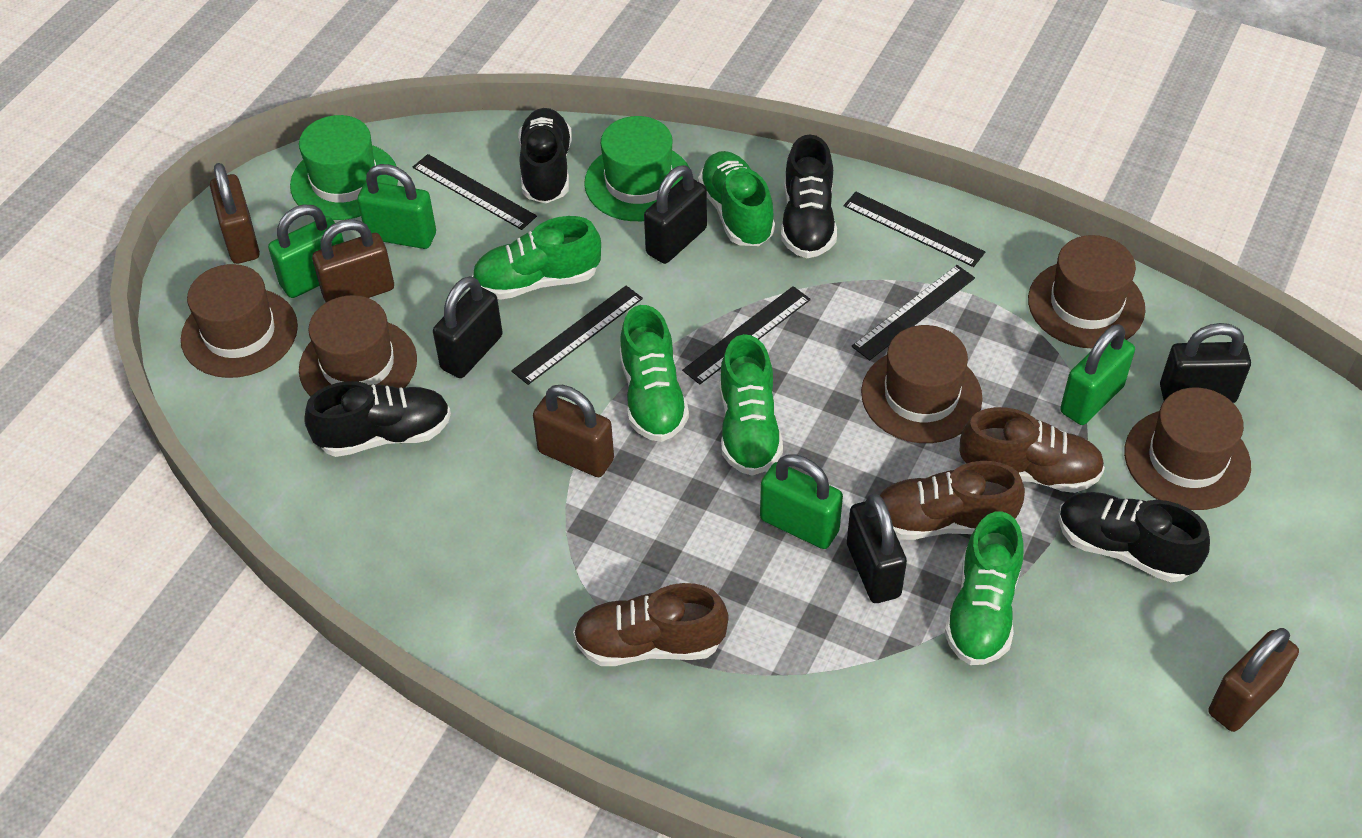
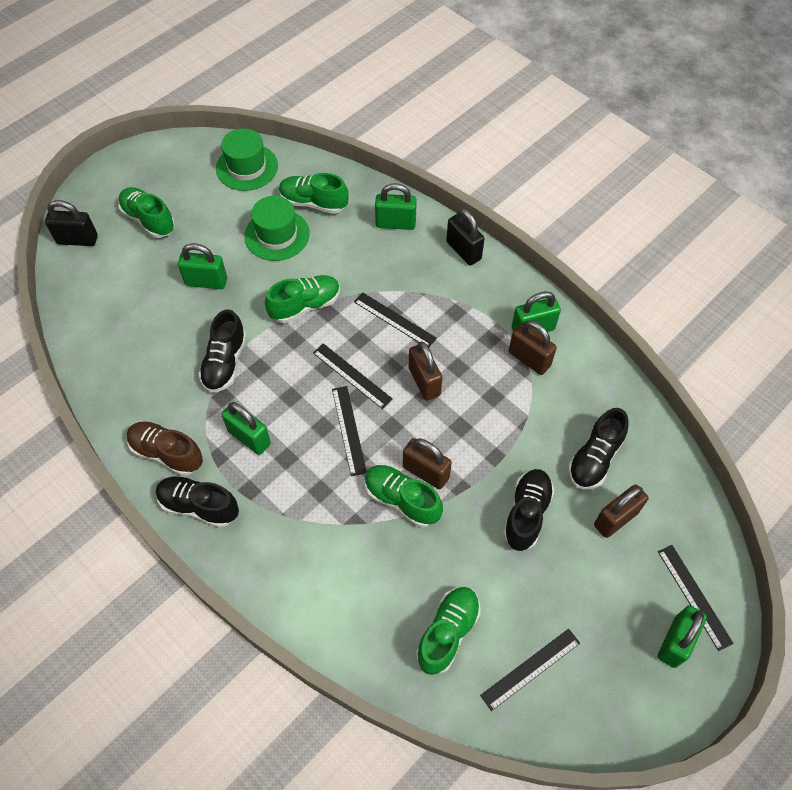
black padlock: [433,276,503,378] [644,165,707,264] [847,494,907,603] [1160,323,1251,403] = 4 -> [45,200,98,246] [446,208,485,266] = 2
brown hat: [181,264,298,378] [299,295,417,397] [861,325,983,443] [1028,235,1145,348] [1124,387,1251,510] = 5 -> none = 0
brown shoe: [573,583,729,666] [880,461,1025,540] [960,407,1105,493] = 3 -> [127,422,203,476] = 1
green padlock: [268,205,344,298] [357,164,436,249] [760,454,843,549] [1060,324,1135,425] = 4 -> [178,243,227,289] [222,402,271,455] [375,183,417,230] [512,291,561,334] [658,605,707,668] = 5

